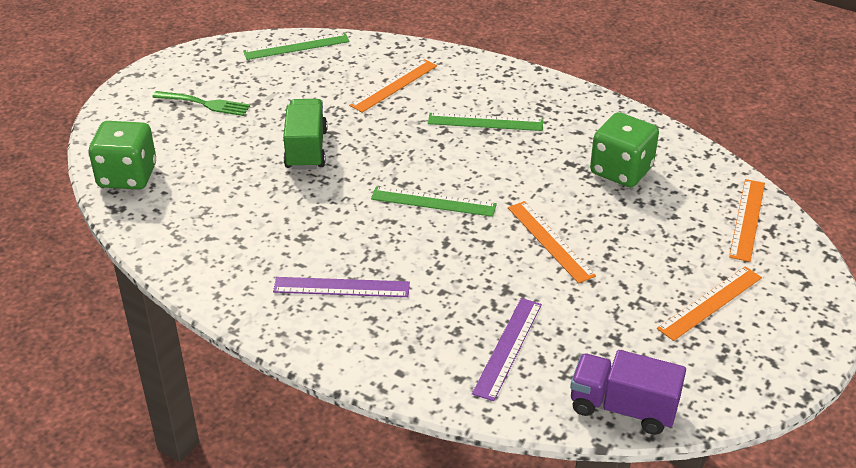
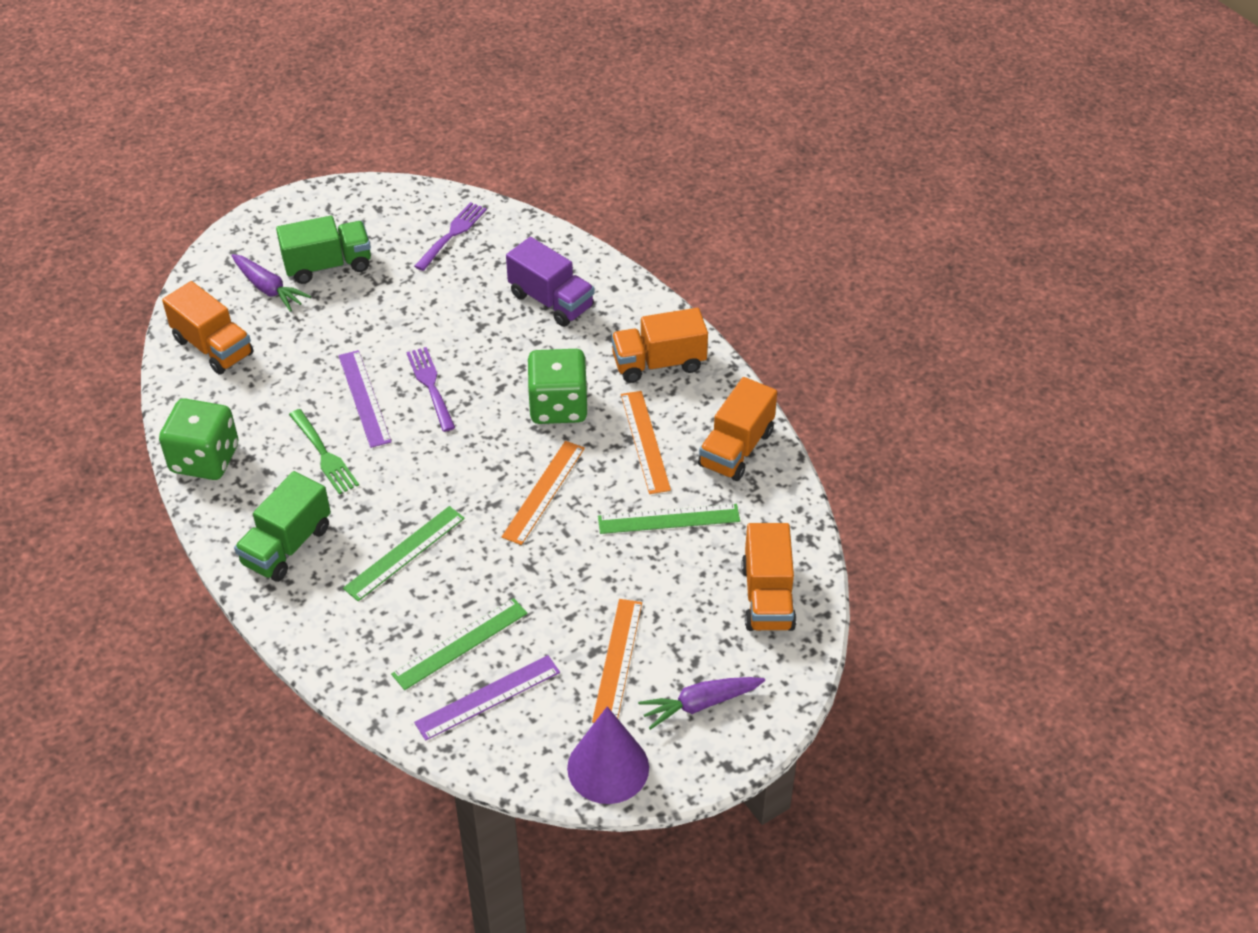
green truck: [283,99,327,170] = 1 -> [234,471,331,582] [276,216,371,284] = 2
orange ruler: [349,59,437,113] [508,201,596,284] [657,267,762,341] [729,179,765,262] = 4 -> [502,441,585,545] [592,599,642,723] [621,391,671,494] = 3
orange truck: none = 0 -> [162,281,254,375] [611,308,708,383] [698,377,777,481] [742,523,796,631] = 4
purple carrot: none = 0 -> [232,254,311,312] [638,677,765,730] = 2
purple cone: none = 0 -> [567,706,649,804] = 1
purple fork: none = 0 -> [406,347,455,432] [414,202,487,271] = 2

